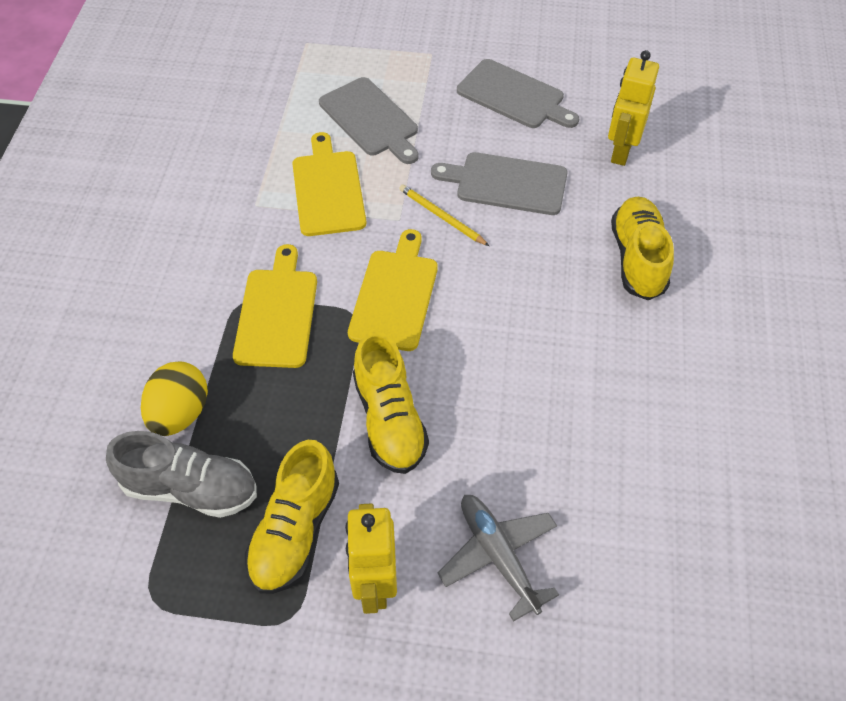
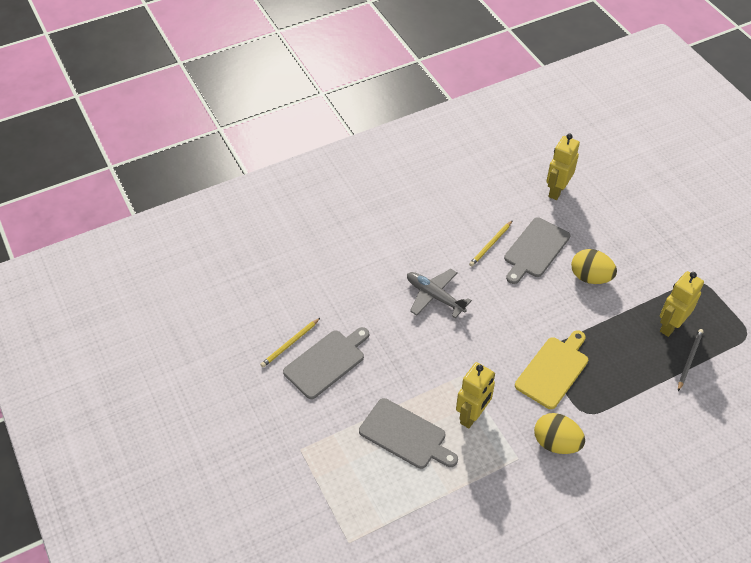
grey pencil: none = 0 -> [678,329,704,391] = 1
grey shoe: [106,431,257,518] = 1 -> none = 0
yellow cutting board: [233,244,317,368] [292,132,366,236] [348,229,438,351] = 3 -> [515,330,588,409] = 1
yellow egg: [141,361,208,436] = 1 -> [534,413,585,454] [571,249,617,284] = 2
yellow pencil: [399,184,489,246] = 1 -> [260,318,320,367] [469,220,513,267] = 2
yellow robot: [345,504,397,614] [608,50,659,166] = 2 -> [456,362,495,428] [546,134,580,200] [660,271,704,337] = 3
yellow shoe: [245,440,339,594] [353,332,429,474] [611,197,674,300] = 3 -> none = 0

